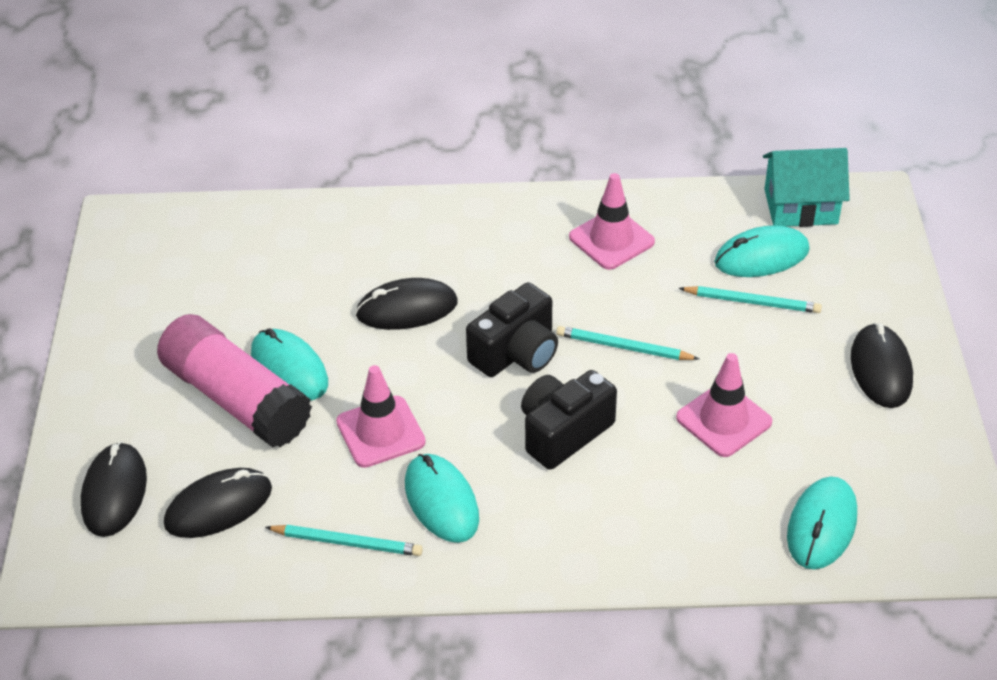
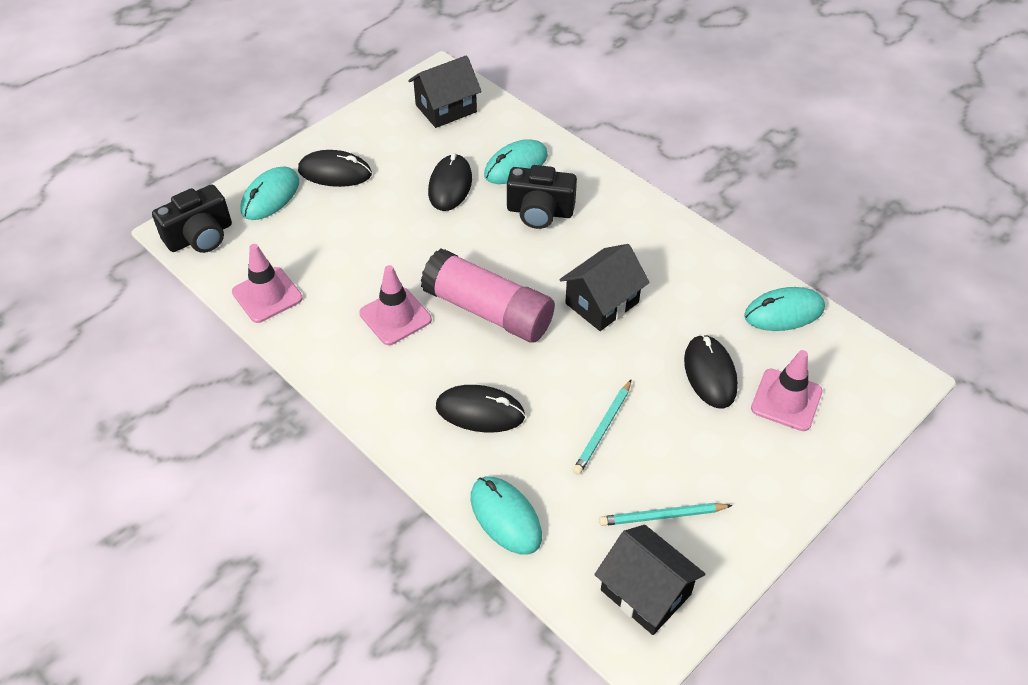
black house: none = 0 -> [408,55,482,128] [559,244,650,331] [594,525,705,635] = 3
turquoise house: [763,148,850,227] = 1 -> none = 0
turquoise pencil: [265,525,423,556] [556,326,699,360] [679,286,822,313] = 3 -> [573,379,632,475] [599,503,732,526] = 2

